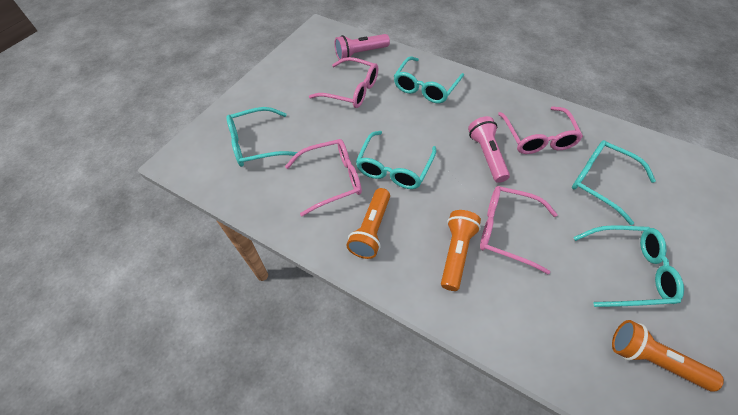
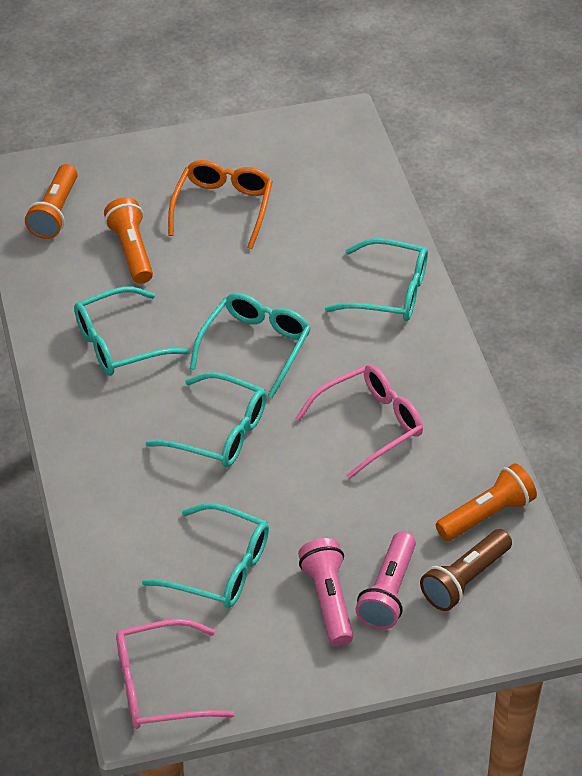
brown flashlight: none = 0 -> [420,529,512,611] = 1
orange glasses: none = 0 -> [168,160,273,249] = 1
pink glasses: [285,139,362,216] [309,57,378,108] [480,186,558,275] [498,106,583,154] = 4 -> [116,619,235,729] [295,365,423,479] = 2

